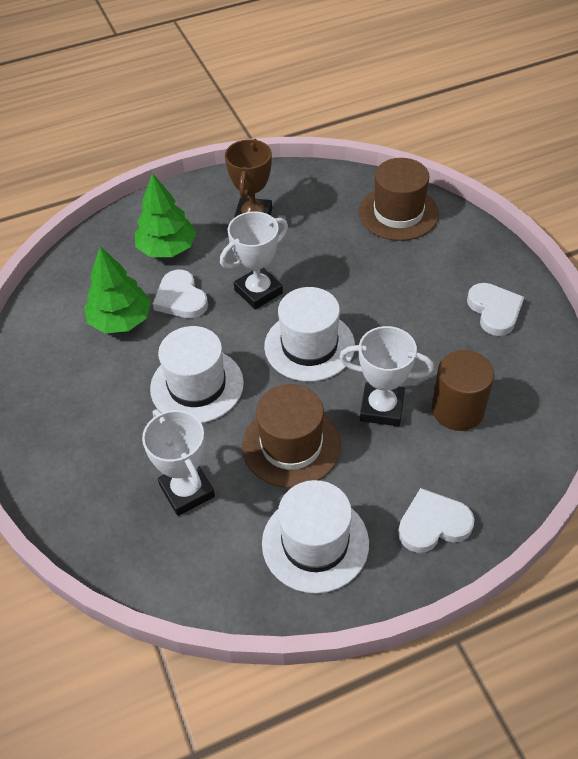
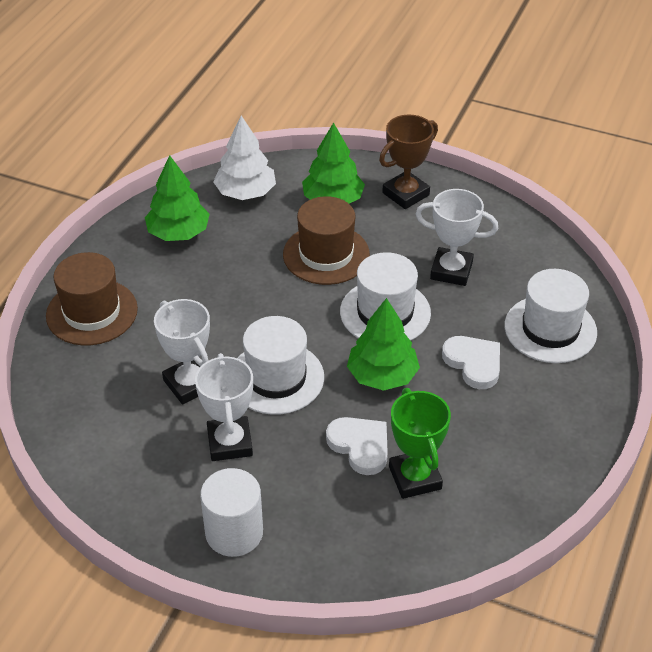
brown cylinder: [432,350,494,431] = 1 -> none = 0
green tree: [84,247,151,333] [135,173,197,257] = 2 -> [145,155,210,241] [302,122,365,204] [347,298,420,391] = 3
green trophy: none = 0 -> [389,388,451,499] = 1
white cylinder: none = 0 -> [200,468,263,557] = 1
white heart: [153,270,208,318] [398,488,475,553] [467,283,524,336] = 3 -> [326,417,388,475] [442,336,500,389] = 2
white tree: none = 0 -> [213,116,276,200] = 1

